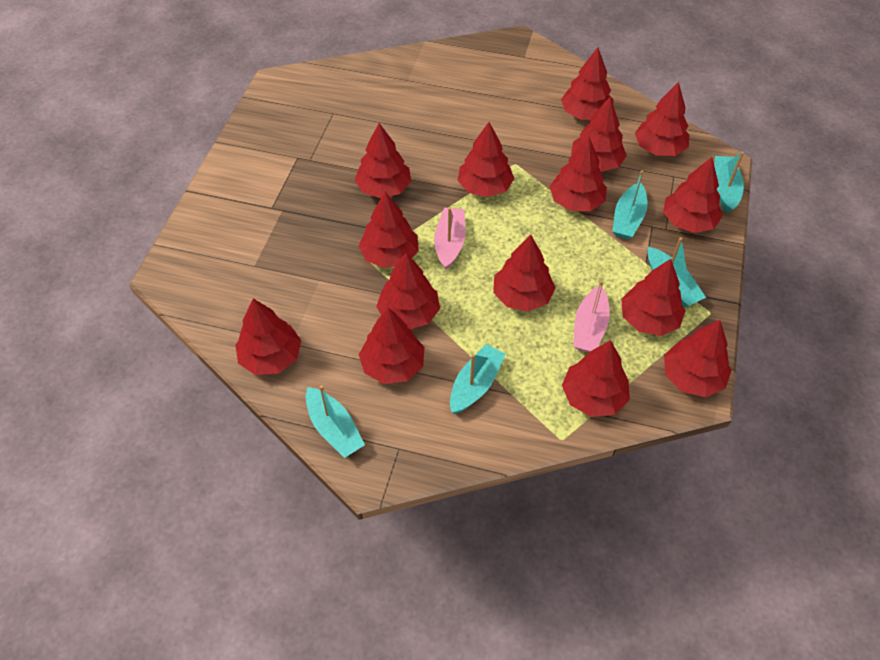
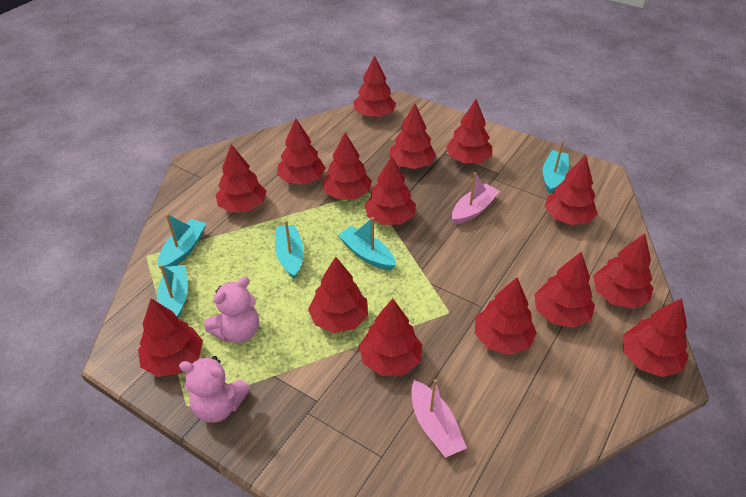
pink teddy bear: none = 0 -> [179,356,251,423] [204,277,259,343] = 2

